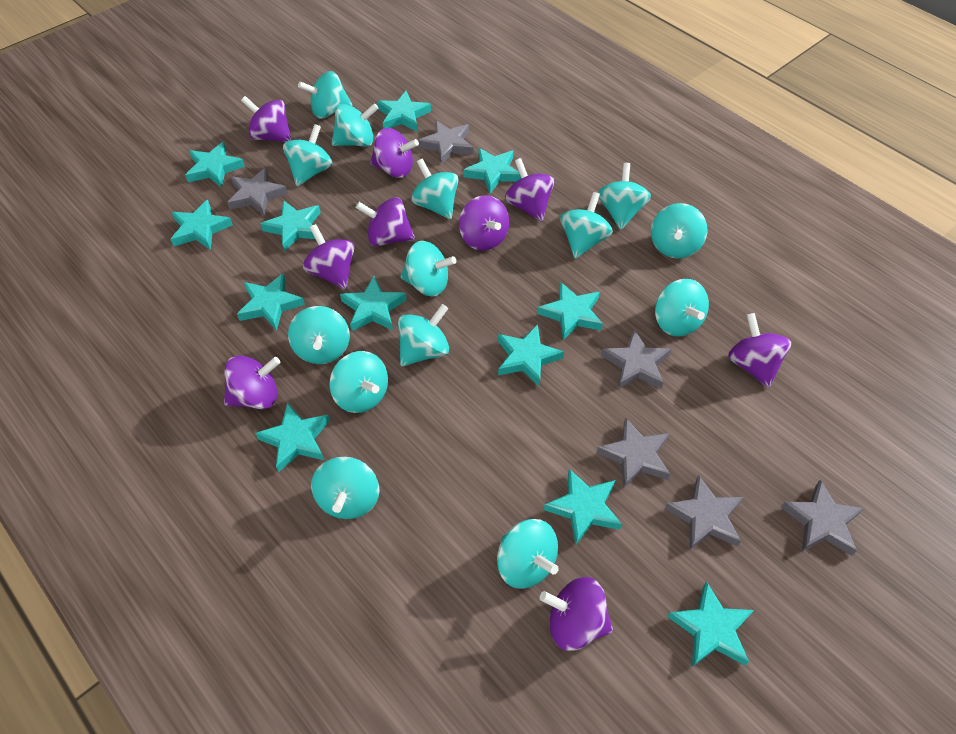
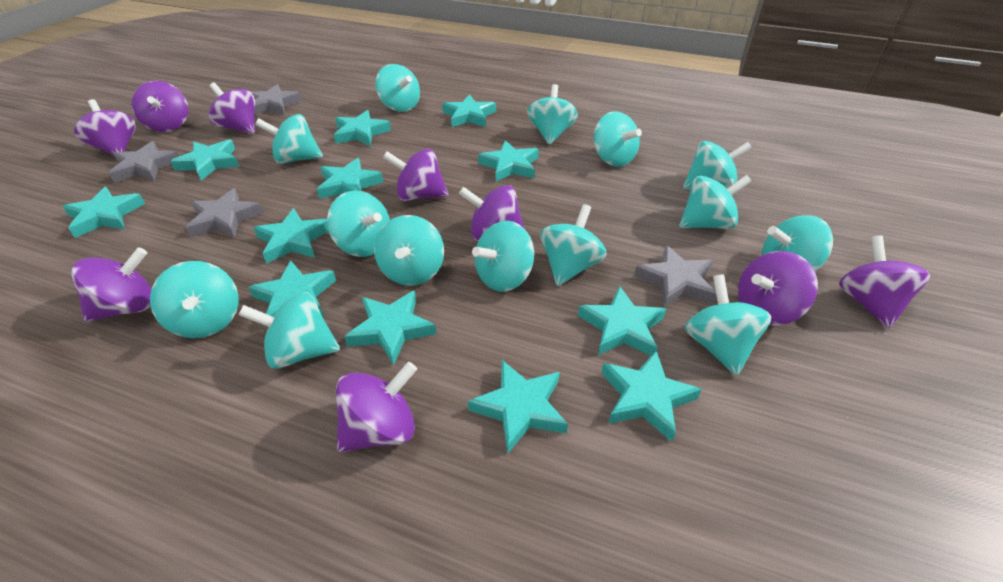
grey star: [227,168,288,215] [418,121,473,165] [597,418,670,489] [601,329,671,389] [664,475,743,550] [781,480,864,556] = 6 -> [109,141,179,182] [186,188,263,238] [252,84,302,115] [634,245,716,308] = 4

